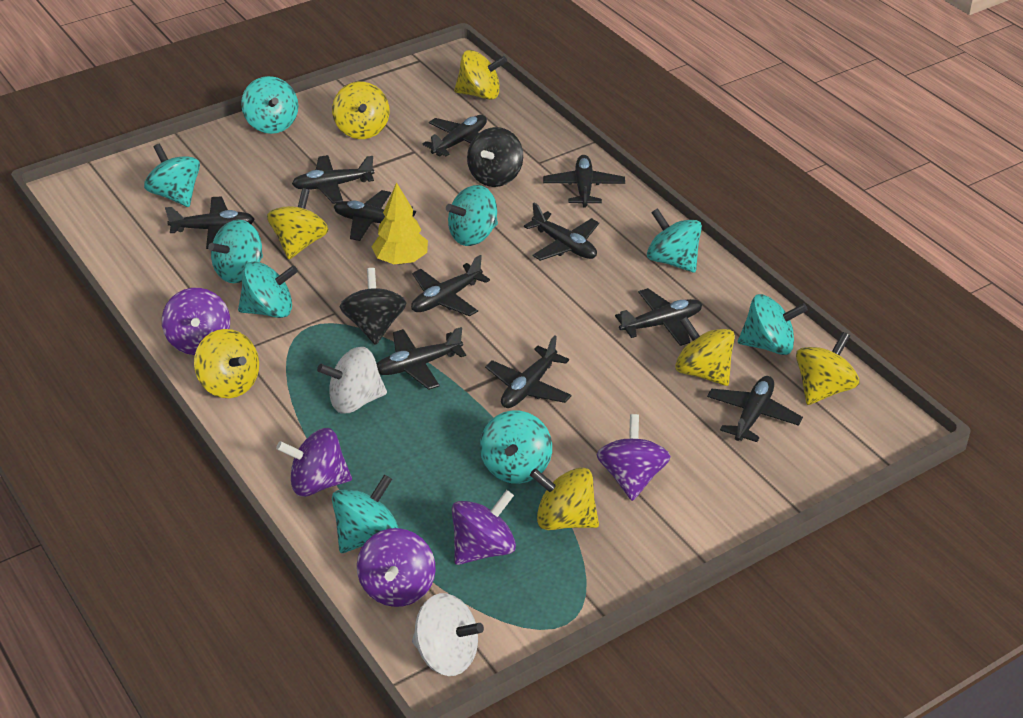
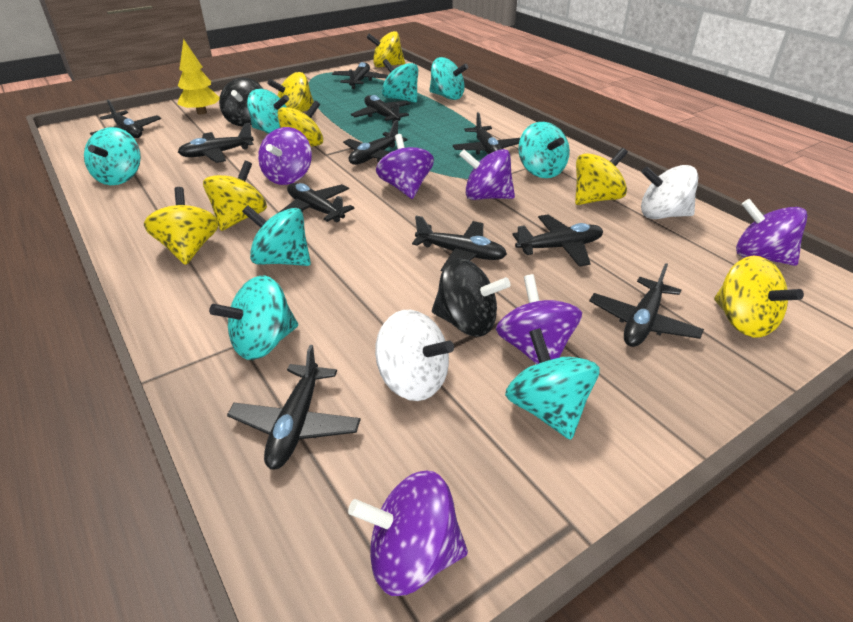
purple spinning top: [162,288,230,355] [276,428,352,497] [357,528,436,607] [452,490,516,565] [596,414,671,501] = 5 -> [258,127,312,185] [348,471,468,596] [376,134,434,199] [459,149,515,200] [496,274,582,364] [736,199,808,266] = 6
turquoise spinning top: [144,144,200,207] [208,220,263,283] [238,261,298,318] [241,76,298,134] [332,474,398,553] [446,185,498,246] [480,410,552,484] [647,208,702,272] [738,294,808,355] = 9 -> [84,127,141,185] [209,275,298,360] [242,205,311,266] [247,89,289,134] [382,59,418,103] [429,57,468,100] [505,328,600,440] [518,122,570,178] = 8

